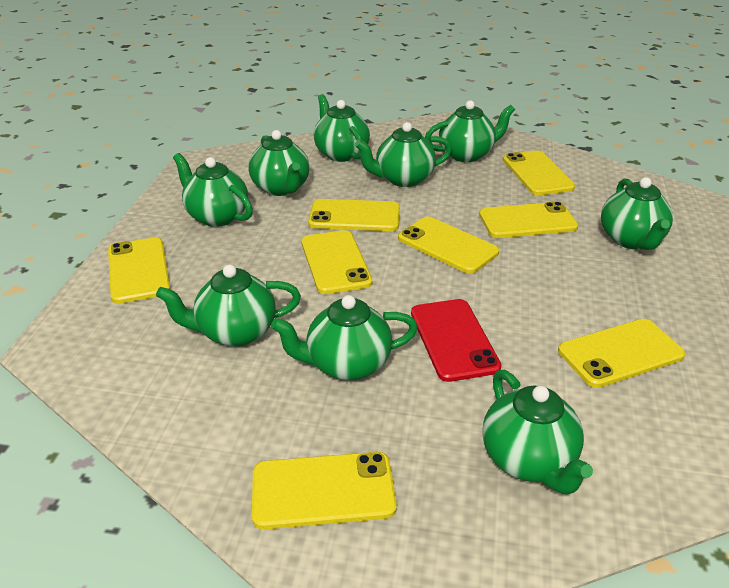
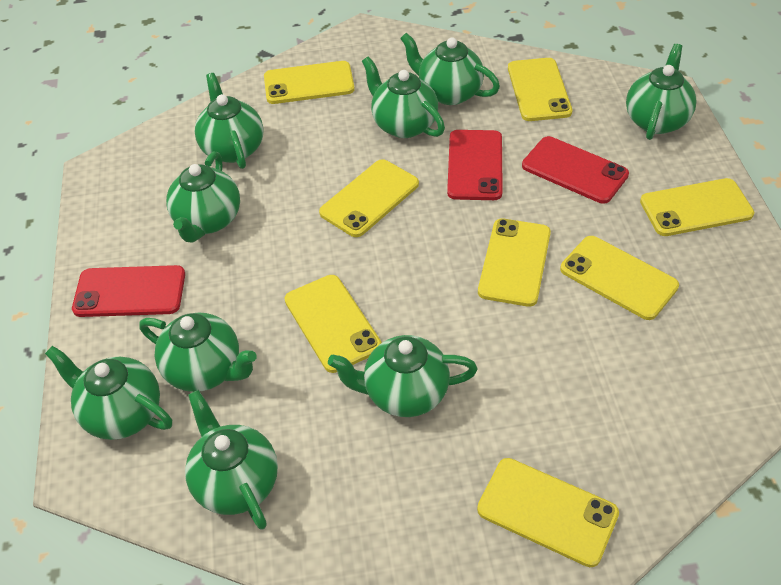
red phone: [411,299,501,382] = 1 -> [72,265,185,317] [447,130,503,200] [522,136,629,204] = 3

